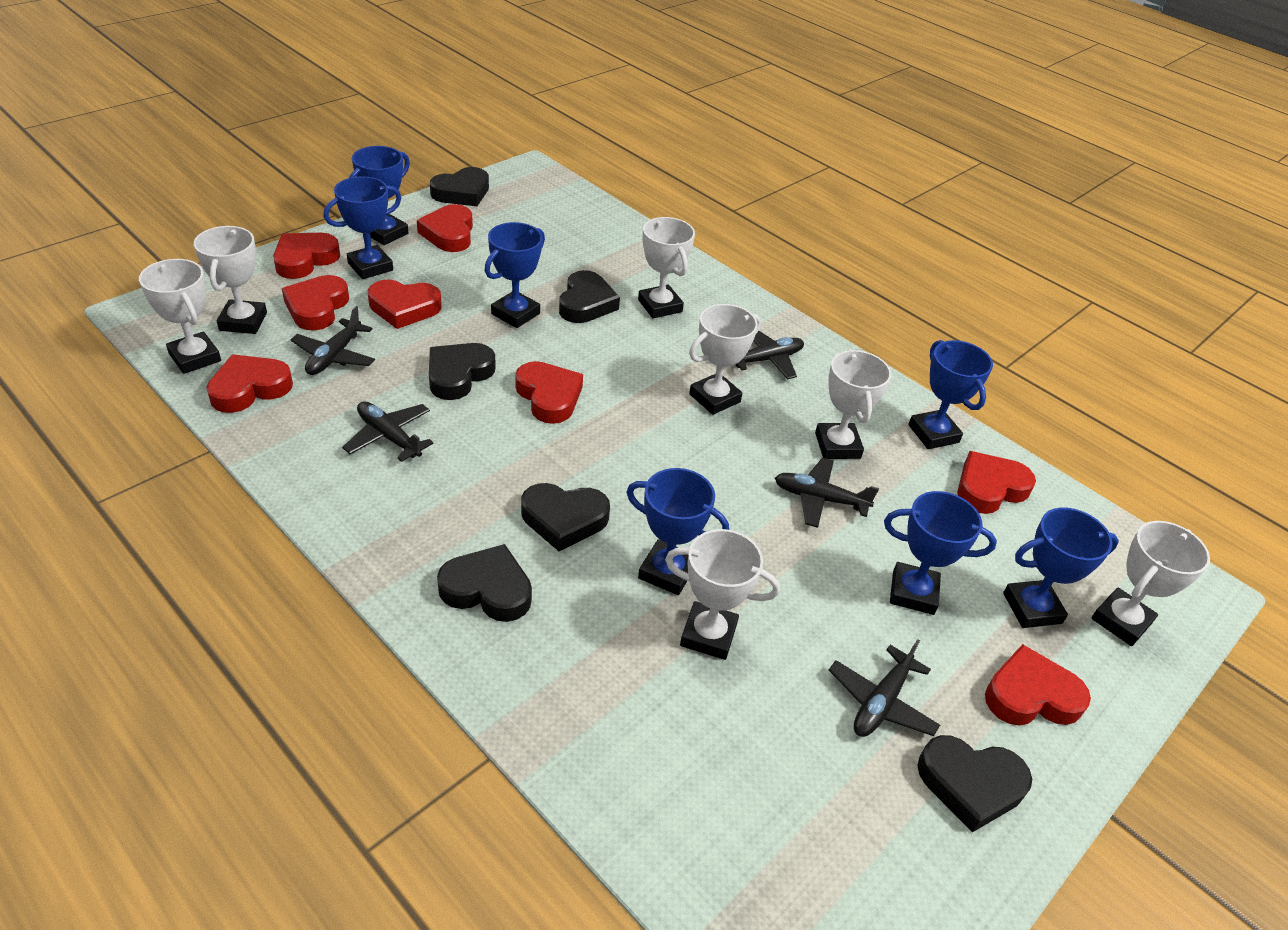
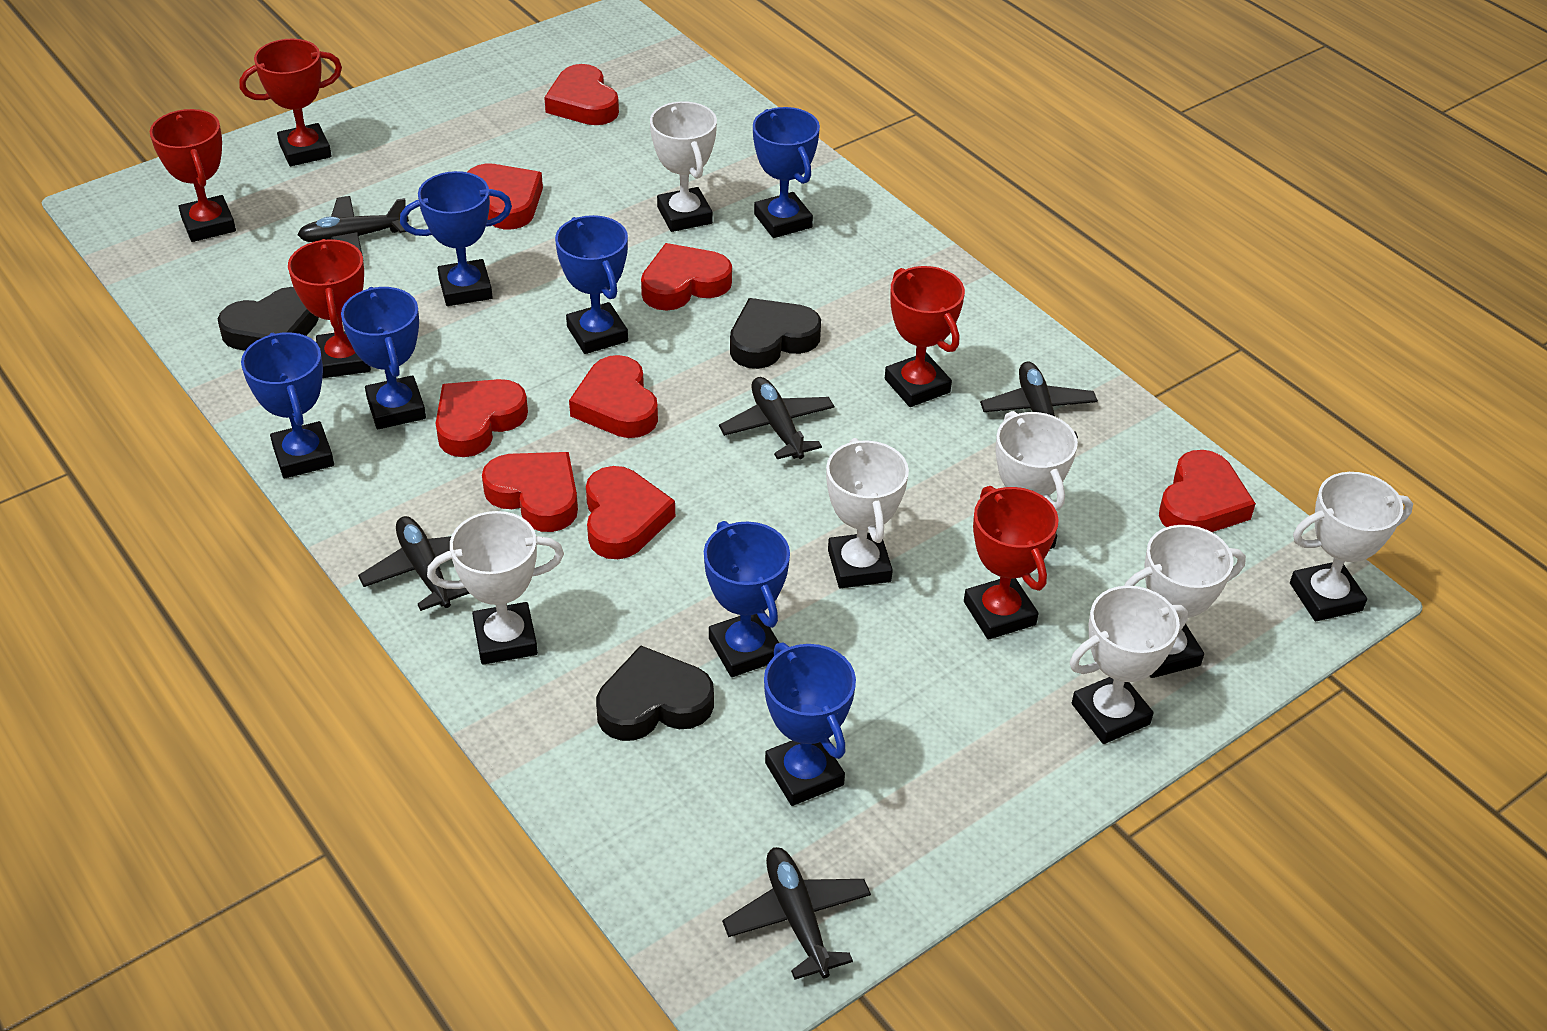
black heart: [429,343,496,400] [430,167,489,206] [437,544,532,622] [521,483,610,551] [559,270,620,323] [917,735,1032,833] = 6 -> [218,287,319,351] [596,645,714,741] [730,298,821,369] = 3
red trophy: none = 0 -> [150,109,236,242] [239,39,342,166] [288,239,371,378] [885,266,965,407] [964,486,1059,640] = 5

